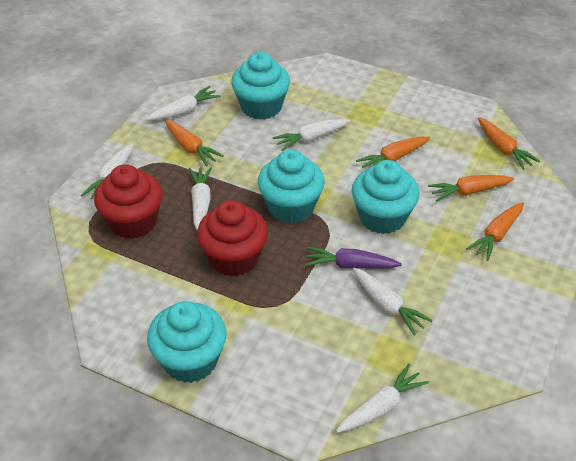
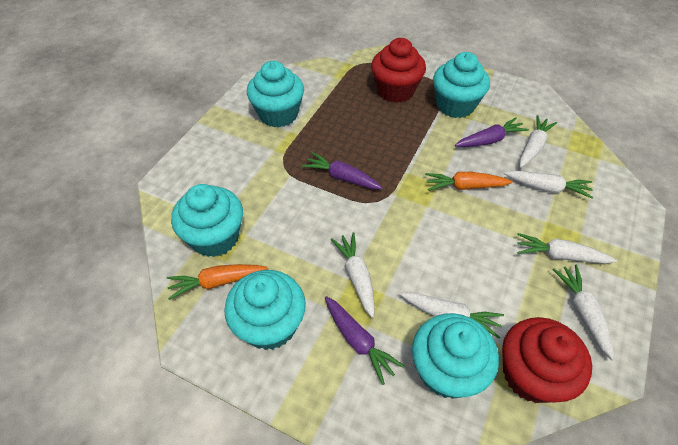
orange carrot: [165,119,224,166] [356,137,430,168] [428,175,514,201] [466,202,524,261] [478,117,540,170] = 5 -> [167,264,268,300] [425,172,513,191] = 2
purple carrot: [305,247,402,269] = 1 -> [302,152,383,189] [325,296,404,385] [455,117,529,147] = 3
turquoise cupcake: [147,301,227,383] [231,52,290,120] [258,150,325,223] [352,160,420,234] = 4 -> [171,184,243,257] [224,270,306,350] [247,61,304,128] [412,313,499,399] [433,52,490,118] = 5

